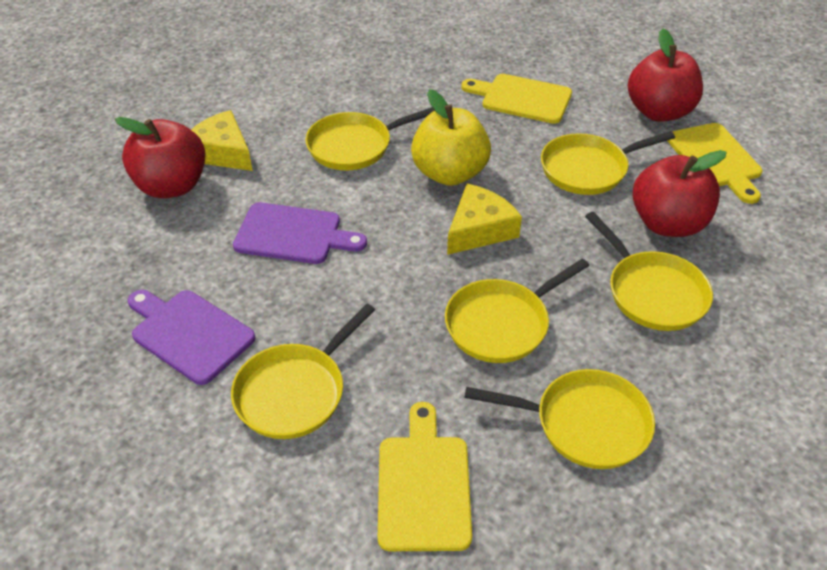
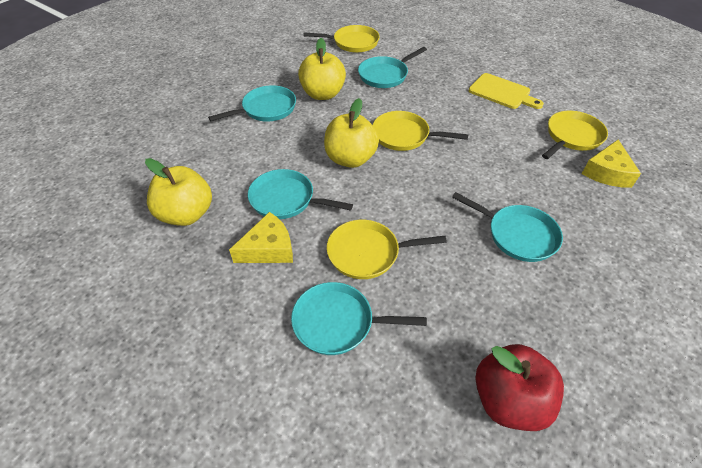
purple cutting board: [128,290,256,385] [233,202,367,264] = 2 -> none = 0
red apple: [115,117,206,198] [628,29,703,122] [633,150,727,237] = 3 -> [475,344,564,431] = 1
turquoise pan: none = 0 -> [208,85,296,122] [248,169,353,219] [291,282,427,355] [358,47,427,88] [452,192,563,262] = 5
yellow apple: [411,89,491,186] = 1 -> [145,158,212,226] [298,38,346,100] [324,98,379,168] = 3
yellow cutting board: [378,402,472,551] [461,74,572,124] [667,123,762,204] = 3 -> [469,73,544,109] = 1
yellow pan: [231,304,375,439] [305,107,435,170] [445,258,589,363] [464,369,655,469] [541,131,675,195] [585,212,713,331] = 6 -> [303,25,380,53] [327,220,447,279] [373,111,468,151] [542,111,608,159] = 4

